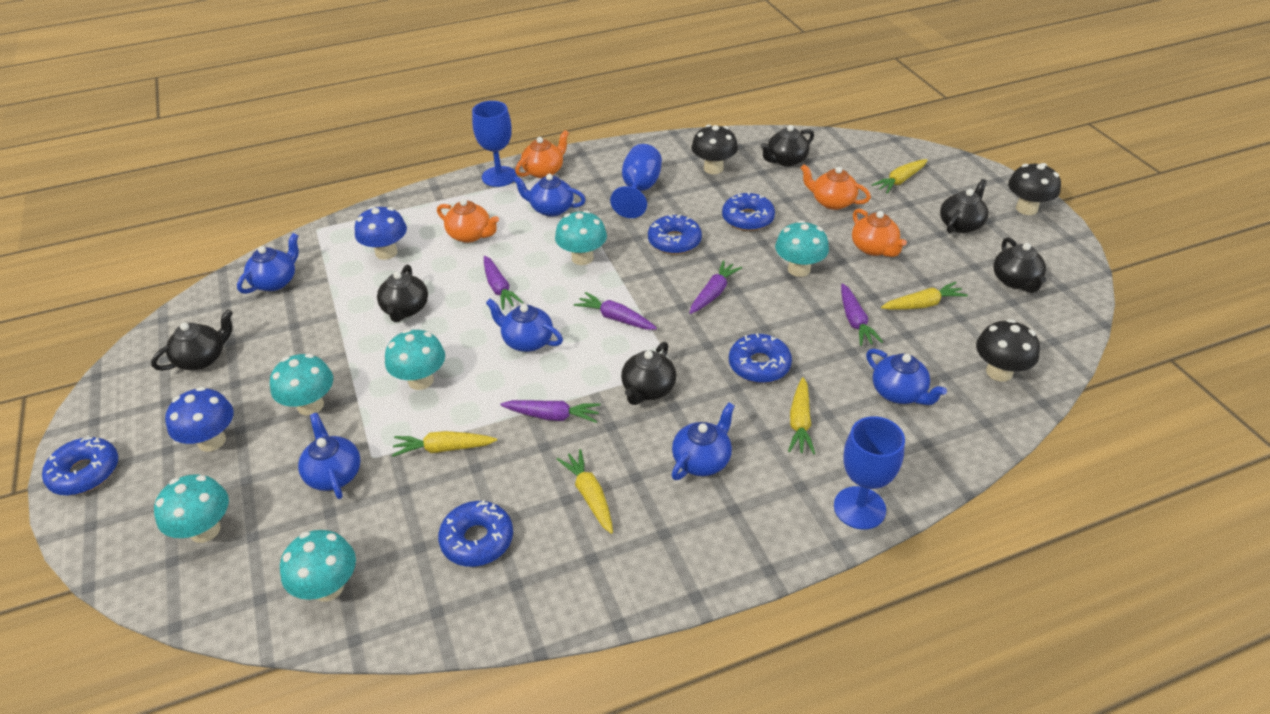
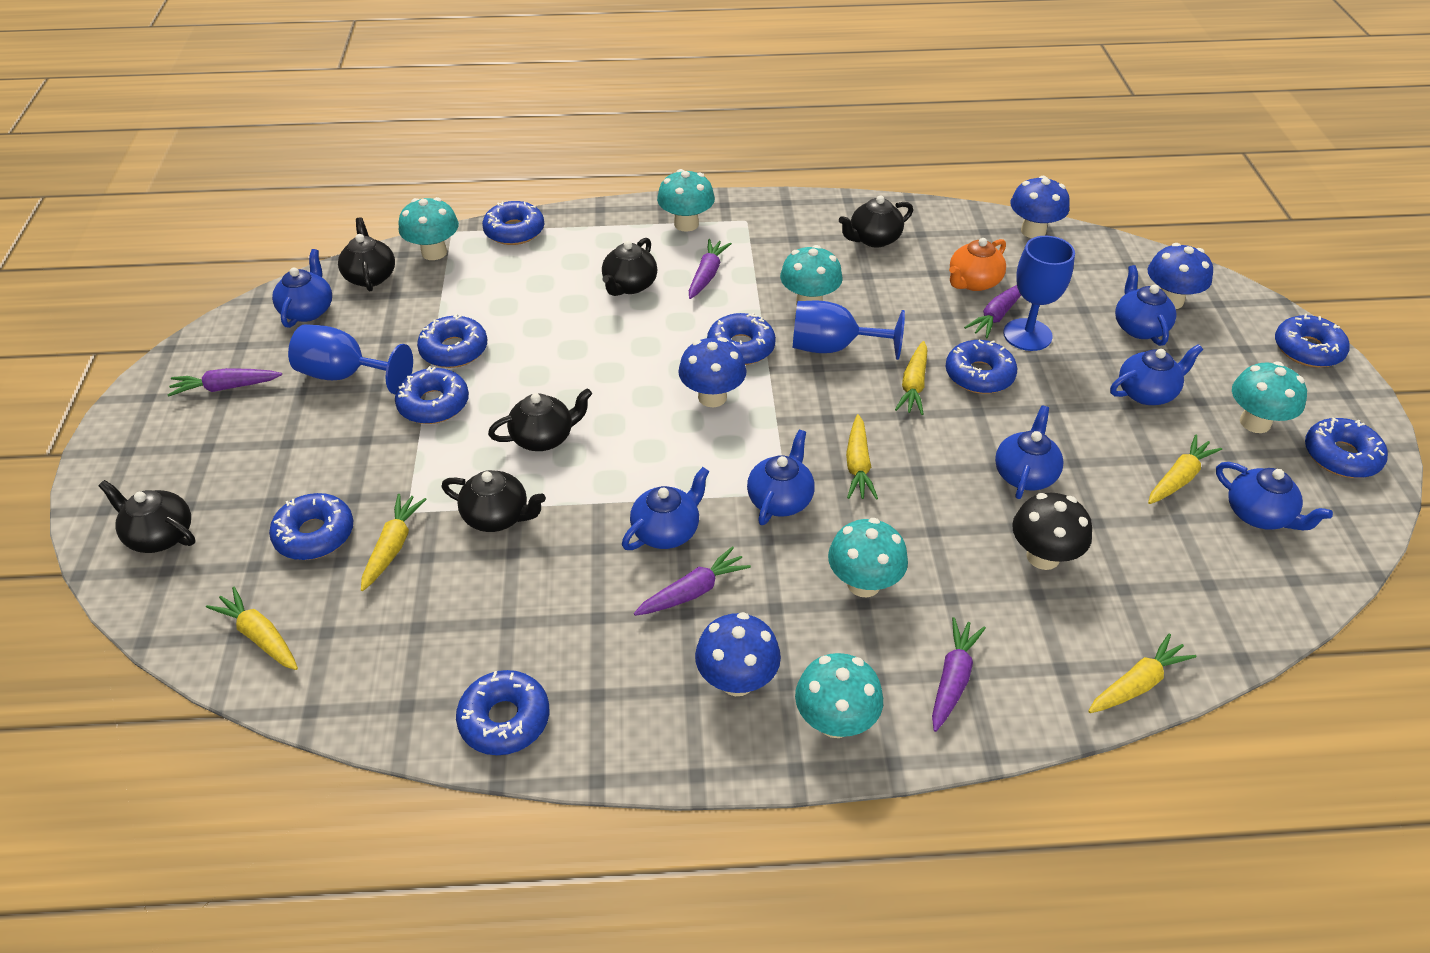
black mushroom: [691,125,738,174] [976,319,1040,382] [1008,163,1061,215] = 3 -> [1012,493,1092,570] = 1
blue donut: [42,436,118,496] [438,500,513,567] [648,214,702,254] [722,192,775,231] [729,333,792,383] = 5 -> [269,493,353,560] [395,366,469,424] [417,314,487,368] [456,670,549,755] [482,201,544,245] [707,313,776,365] [946,340,1017,394] [1275,313,1349,367] [1305,418,1388,478] = 9
blue mushroom: [165,387,234,452] [355,206,407,260] = 2 -> [678,337,747,407] [695,612,781,696] [1010,176,1070,238] [1148,243,1213,309] = 4
blue teapot: [237,233,299,294] [298,413,361,499] [486,299,563,352] [513,174,586,217] [672,403,735,480] [866,349,947,405] = 6 -> [272,249,332,328] [622,467,710,550] [747,430,815,525] [995,406,1064,499] [1110,344,1203,405] [1115,265,1176,346] [1216,462,1333,530] = 7
orange teapot: [437,199,499,243] [515,130,569,178] [800,164,871,210] [852,209,907,257] = 4 -> [949,238,1006,291] = 1
yellow carrot: [392,431,497,457] [557,449,613,534] [788,377,815,454] [872,159,927,193] [881,282,968,310] = 5 -> [206,587,298,670] [361,494,427,591] [846,414,878,499] [895,341,927,415] [1088,633,1196,713] [1148,435,1222,504] = 6

